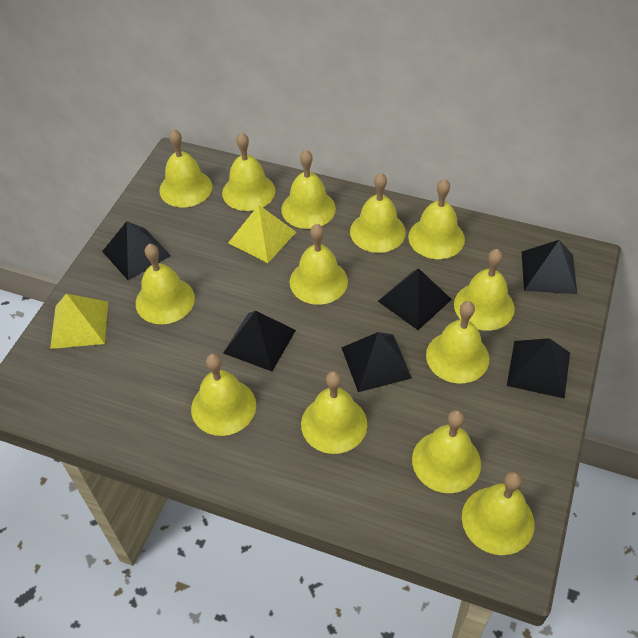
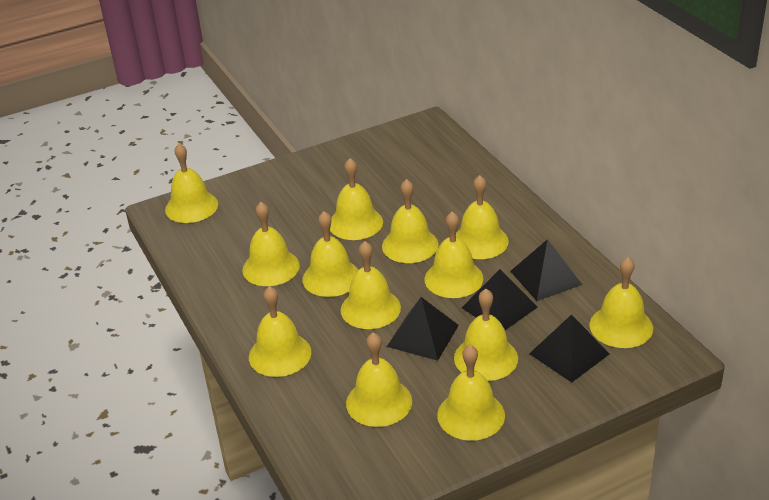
black pyramid: [102,221,171,280] [223,311,296,371] [341,332,412,392] [378,268,452,330] [507,338,570,399] [522,240,577,294] = 6 -> [387,297,459,361] [462,269,537,330] [510,239,582,301] [529,314,609,382] = 4
yellow pyramid: [50,294,108,349] [228,205,296,263] = 2 -> none = 0

